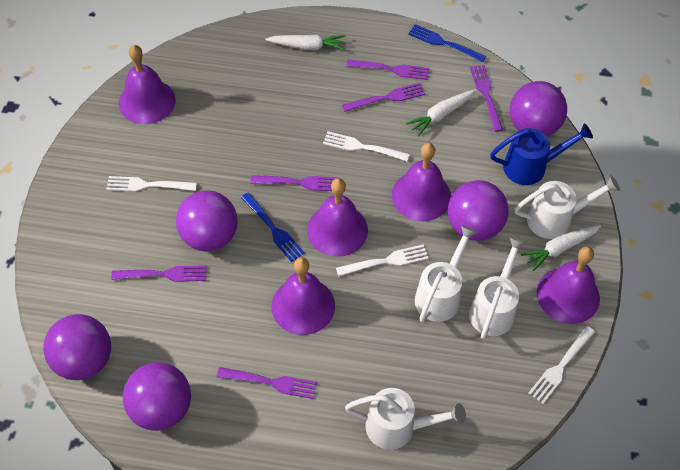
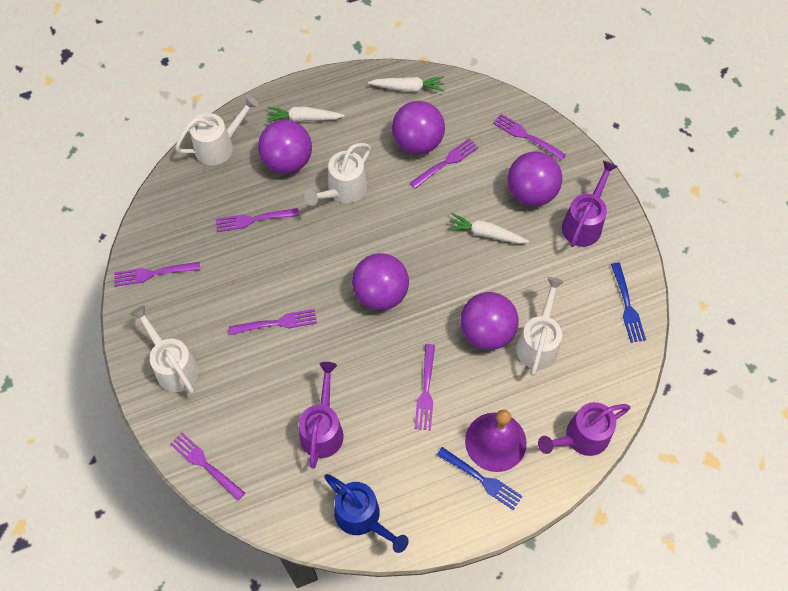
purple bell: [119,45,175,124] [271,257,335,335] [307,178,368,257] [392,143,451,221] [537,246,600,324] = 5 -> [465,409,527,472] = 1
purple fork: [111,265,207,282] [217,367,317,399] [251,175,340,191] [342,83,425,112] [346,60,430,80] [470,65,503,132] = 6 -> [114,262,200,287] [170,432,245,500] [216,208,299,232] [229,309,317,335] [410,138,479,189] [415,344,435,430] [493,114,566,161] = 7
purple watering can: none = 0 -> [299,362,344,469] [538,402,631,456] [562,161,618,247] = 3
white fork: [106,176,197,192] [323,131,410,161] [336,244,429,276] [529,326,595,404] = 4 -> none = 0

